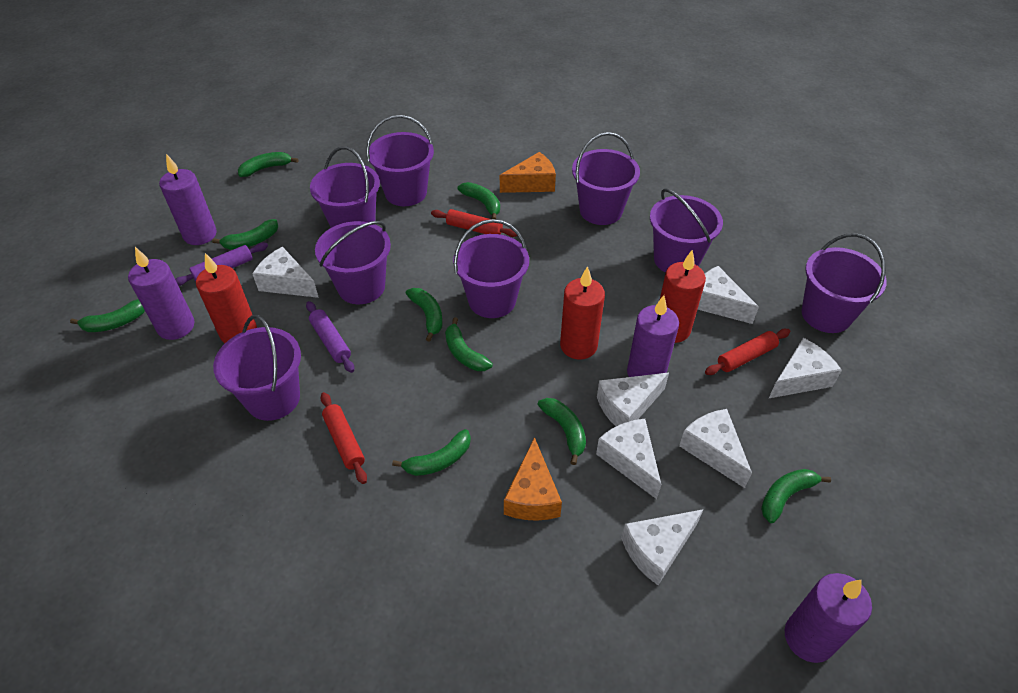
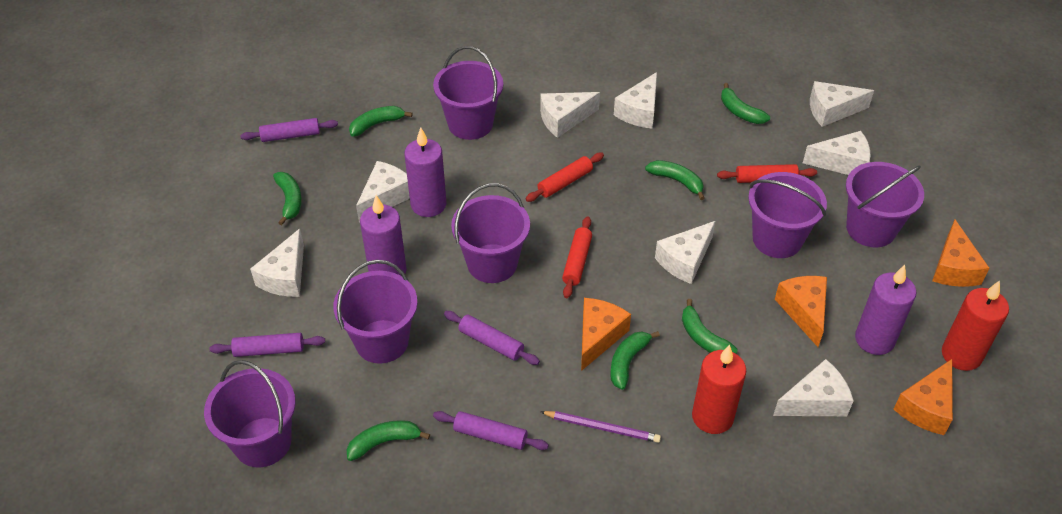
green banana: [70,299,145,332] [212,219,278,250] [238,152,298,177] [392,429,471,476] [406,288,443,342] [445,317,493,371] [458,182,500,220] [537,398,586,465] [761,469,831,523] = 9 -> [273,172,302,225] [347,420,430,461] [349,106,413,137] [610,331,660,390] [645,160,705,200] [682,299,737,354] [721,83,770,124] = 7
orange cheese: [500,152,556,193] [504,437,562,521] = 2 -> [581,298,631,371] [775,276,827,347] [894,359,953,435] [932,220,989,287] = 4
purple bucket: [213,315,301,421] [310,146,380,228] [315,221,391,304] [366,115,434,206] [453,219,529,318] [572,132,640,225] [650,188,723,273] [802,233,887,333] = 8 -> [204,360,296,467] [333,260,418,364] [433,46,503,140] [451,183,530,283] [748,172,827,258] [846,162,924,247] = 6
purple candle: [128,247,195,340] [159,154,217,245] [627,295,679,377] [785,573,872,663] = 4 -> [360,195,407,276] [405,127,446,217] [855,265,916,355] = 3
purple pencil: none = 0 -> [540,411,661,443] = 1
purple rolling pin: [175,243,268,286] [306,301,354,373] = 2 -> [209,333,325,357] [240,118,338,142] [433,411,549,450] [444,311,540,365] = 4
red candle: [196,253,257,343] [560,266,605,360] [660,250,706,343] = 3 -> [692,345,746,434] [942,281,1009,371] = 2
white cheese: [252,247,319,298] [596,419,661,499] [597,373,669,426] [621,509,704,585] [679,409,752,488] [697,266,759,324] [768,338,842,399] = 7 -> [250,229,304,297] [356,161,410,223] [540,92,600,138] [614,72,657,129] [655,221,715,284] [773,359,854,416] [803,131,871,175] [810,81,874,127] = 8

